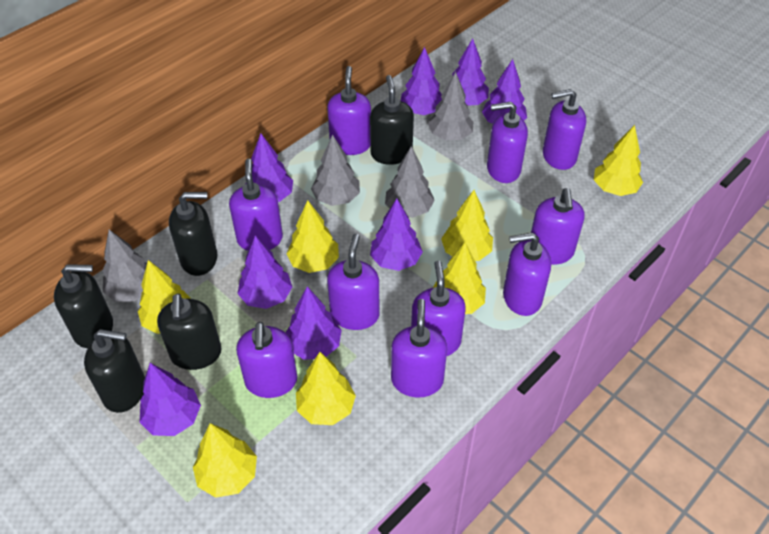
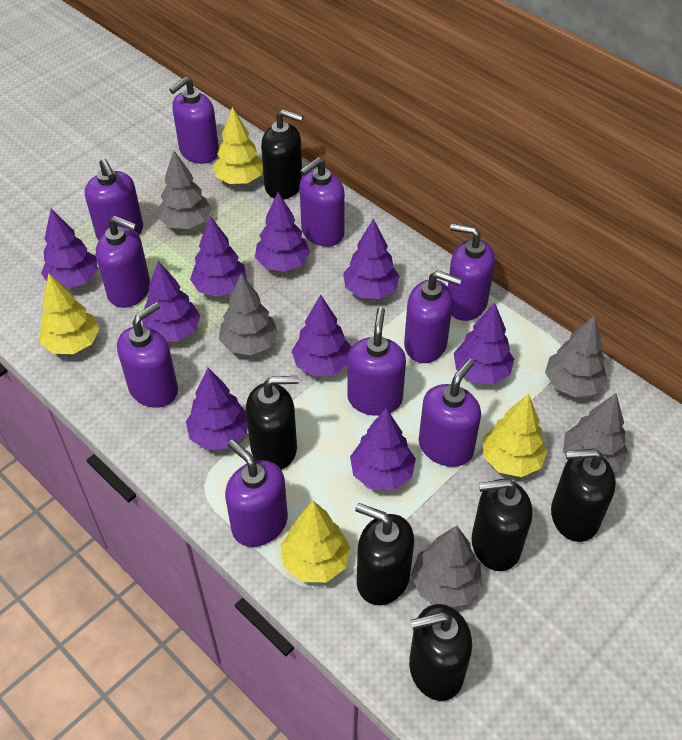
black soap dispenser: [54,264,113,348] [84,329,145,413] [157,293,222,370] [169,192,217,276] [370,75,414,165] = 5 -> [246,376,299,470] [261,109,303,199] [355,503,414,605] [409,604,472,701] [472,478,532,571] [551,448,616,542] = 6
grey tree: [102,230,147,302] [311,134,360,206] [385,146,435,218] [428,72,474,140] = 4 -> [158,151,211,229] [219,274,278,355] [411,525,482,607] [545,315,607,397] [563,393,629,472] = 5
purple tree: [139,363,201,436] [238,236,292,309] [246,133,293,202] [286,287,341,360] [370,198,423,271] [401,47,442,115] [452,38,489,106] [482,59,527,124] = 8 -> [41,209,98,289] [142,261,201,341] [186,368,248,450] [190,216,247,297] [255,192,310,272] [292,294,351,376] [343,219,400,299] [350,408,416,490] [454,302,514,384] = 9
yellow tree: [138,260,191,334] [193,423,257,498] [286,200,339,273] [296,352,356,425] [433,242,486,314] [441,190,493,261] [594,125,643,196] = 7 -> [40,274,100,354] [213,107,263,184] [281,501,350,582] [483,394,548,477] = 4

